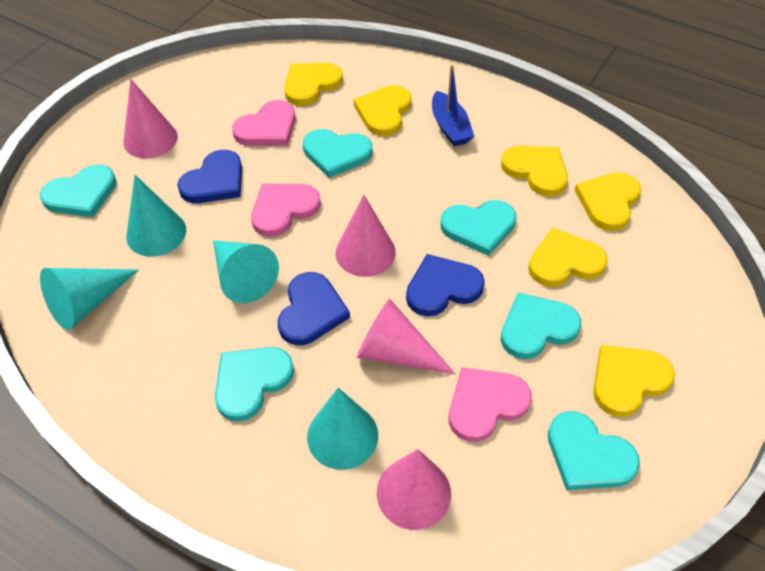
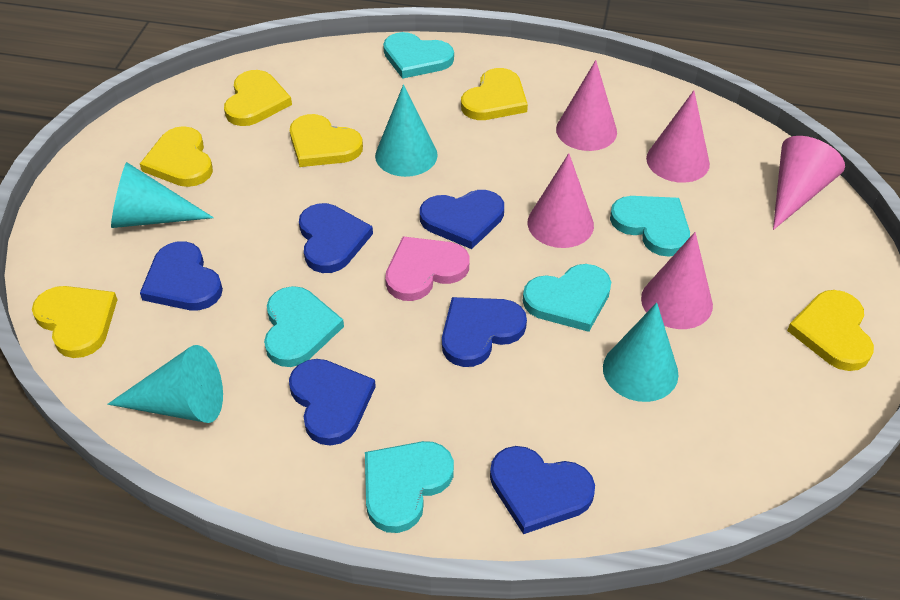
blue boat: [432,65,474,146] = 1 -> none = 0
blue heart: [177,150,242,203] [278,272,350,345] [406,254,485,316] = 3 -> [140,241,223,310] [289,359,376,446] [299,203,373,273] [420,190,504,249] [442,297,527,367] [490,446,595,534] = 6
pink cone: [123,79,178,158] [336,195,396,277] [356,298,455,374] [377,449,451,530] = 4 -> [527,153,594,248] [556,60,617,151] [641,232,713,329] [646,90,710,183] [773,136,845,230] = 5
pink heart: [232,100,296,146] [251,183,321,237] [449,367,532,442] = 3 -> [385,237,469,301] = 1
turquoise heart: [40,165,116,217] [215,347,294,422] [303,129,372,178] [441,200,516,256] [501,293,581,359] [548,411,640,490] = 6 -> [264,286,344,367] [365,441,454,533] [383,32,454,79] [523,264,611,332] [610,196,690,257] = 5

